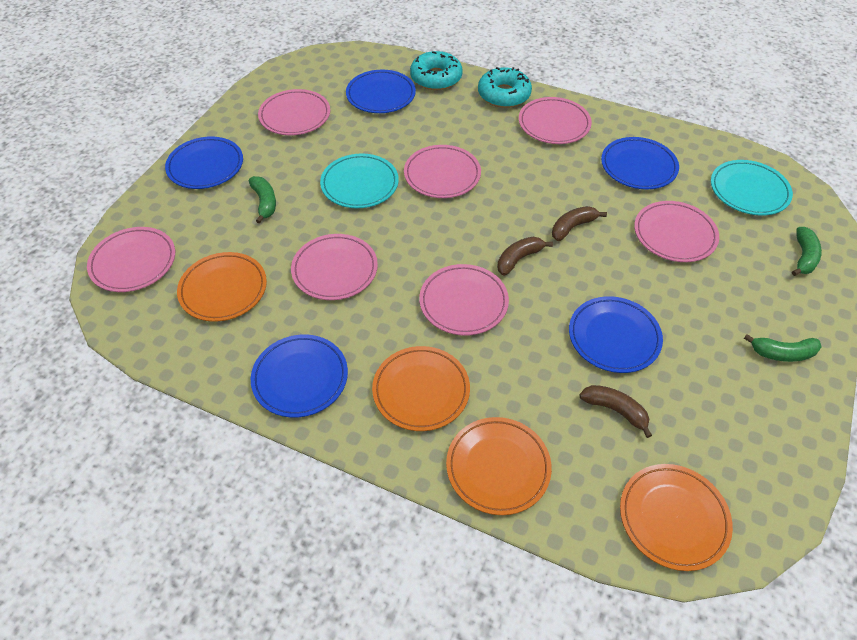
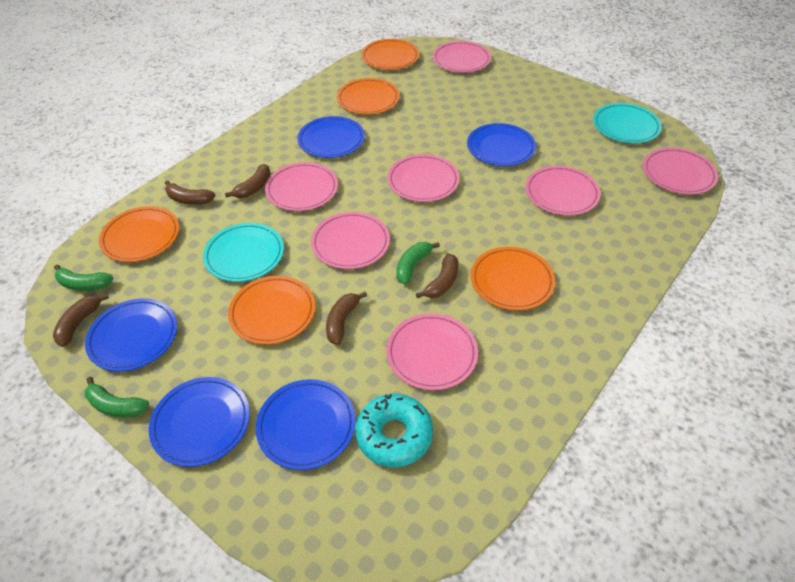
brown banana: [497,237,553,276] [552,206,607,241] [579,385,652,438] = 3 -> [53,294,109,347] [165,180,216,205] [225,164,271,198] [326,292,367,345] [416,253,458,298] = 5
orange plate: [177,252,267,322] [372,346,470,431] [446,417,552,515] [620,464,733,571] = 4 -> [99,206,179,262] [228,276,315,345] [337,78,400,115] [361,39,419,70] [471,247,555,311] = 5
turquoise donut: [410,51,463,90] [478,67,532,108] = 2 -> [355,394,433,467] = 1

